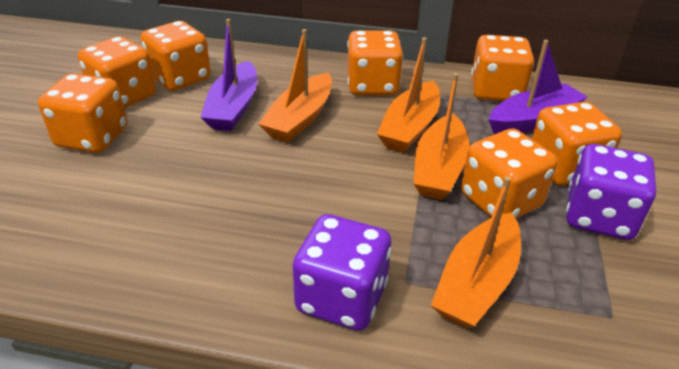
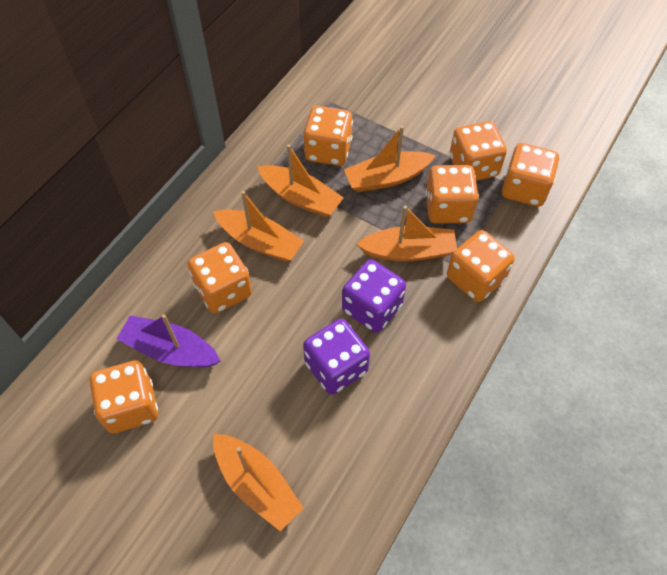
orange boat: [259,29,332,143] [377,37,440,153] [414,73,470,200] [431,176,521,329] = 4 -> [213,191,304,262] [213,434,304,531] [257,144,344,217] [344,126,436,192] [356,206,457,262] = 5
purple boat: [200,19,257,131] [489,40,587,134] = 2 -> [116,314,221,368] = 1

